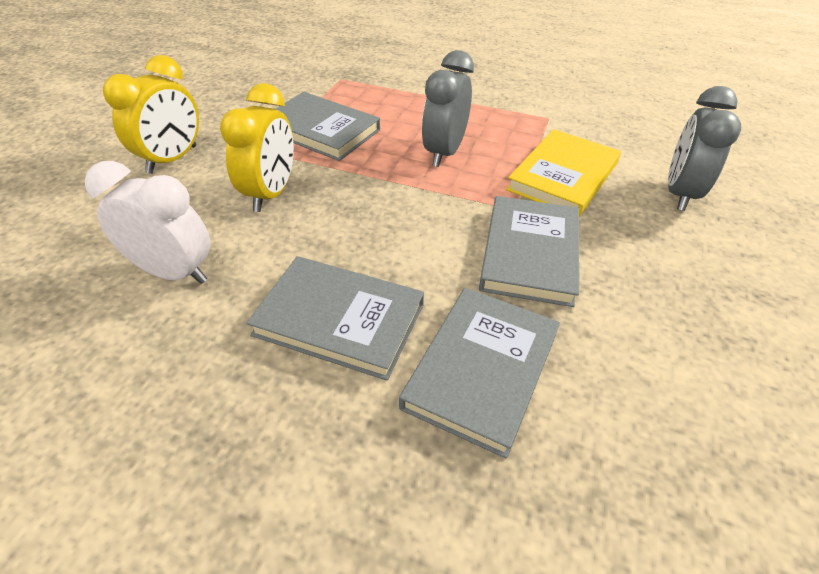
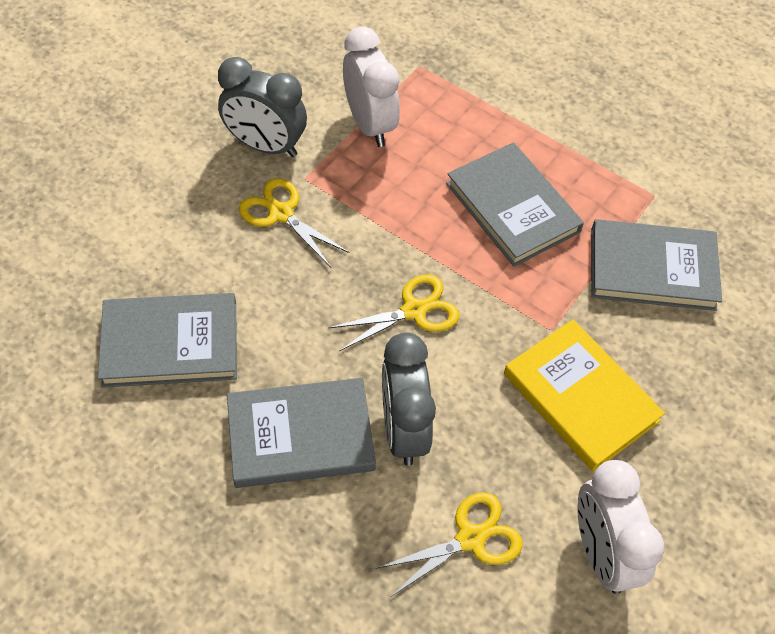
white clock: [84,161,210,284] = 1 -> [343,27,400,147] [577,460,664,594] = 2
yellow clock: [103,55,199,174] [220,83,294,212] = 2 -> none = 0
yellow scissors: none = 0 -> [239,178,350,267] [328,274,459,351] [376,492,523,597] = 3

